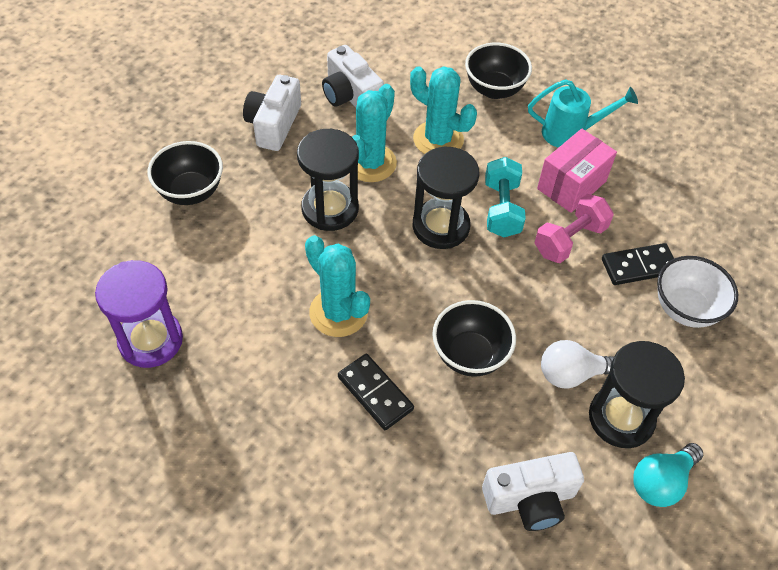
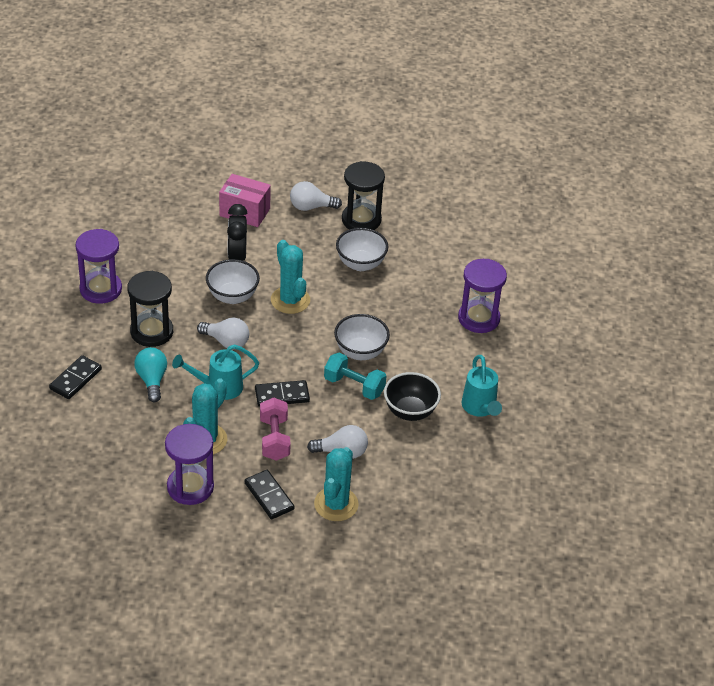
black bowl: [148,141,223,205] [432,300,516,377] [465,43,532,99] = 3 -> [384,372,441,421] = 1
black clock: none = 0 -> [227,204,248,261] = 1
black domino: [338,354,414,430] [602,243,674,285] = 2 -> [49,355,102,399] [245,470,294,519] [255,380,310,407] = 3
black hourglass: [297,129,359,231] [413,147,479,249] [589,341,685,448] = 3 -> [127,271,173,347] [342,161,385,230] = 2
purple hourglass: [95,260,183,368] = 1 -> [76,229,122,304] [165,424,214,505] [458,259,507,333] = 3
turquoise watering can: [528,79,638,148] = 1 -> [172,344,259,400] [461,355,502,417] = 2
white bowl: [657,256,738,328] = 1 -> [206,259,260,304] [334,314,390,360] [336,228,388,271] = 3
white camera: [243,75,301,151] [322,45,384,107] [482,452,584,531] = 3 -> none = 0
white light bulb: [541,340,614,389] = 1 -> [197,317,249,350] [290,181,342,211] [307,425,368,459] = 3

